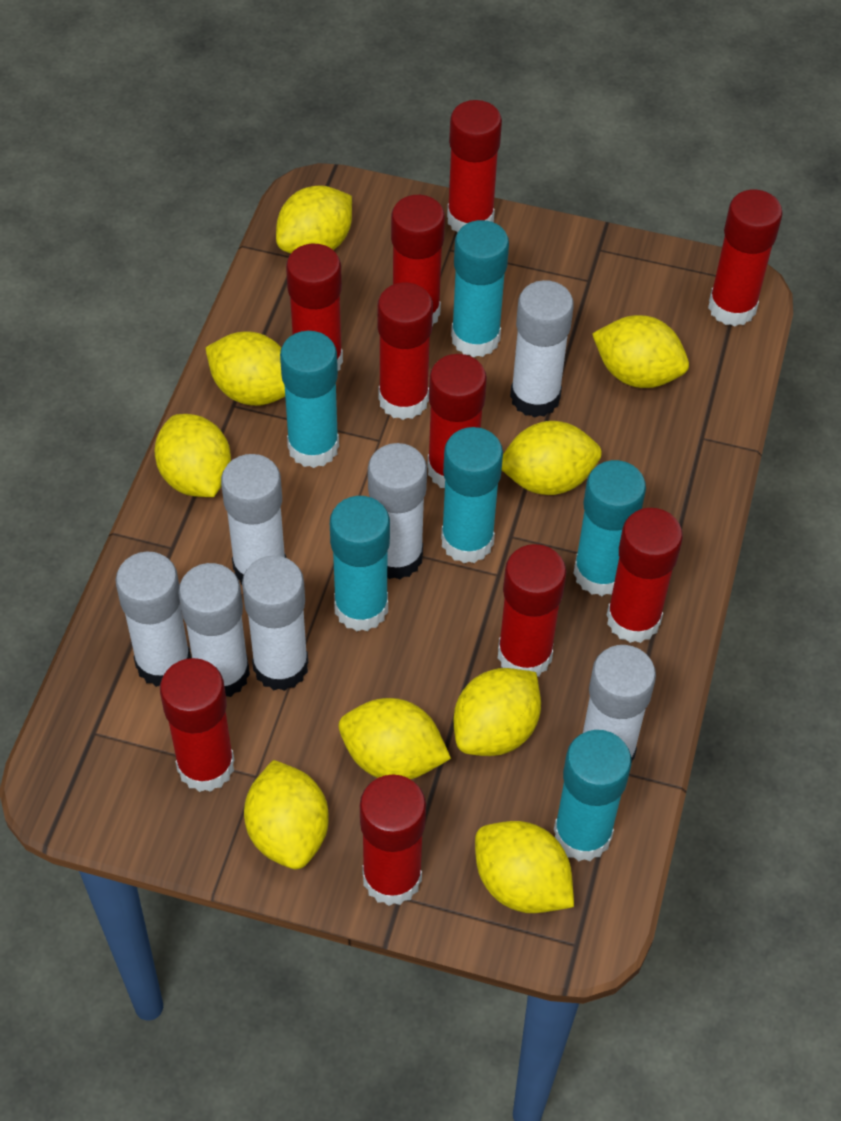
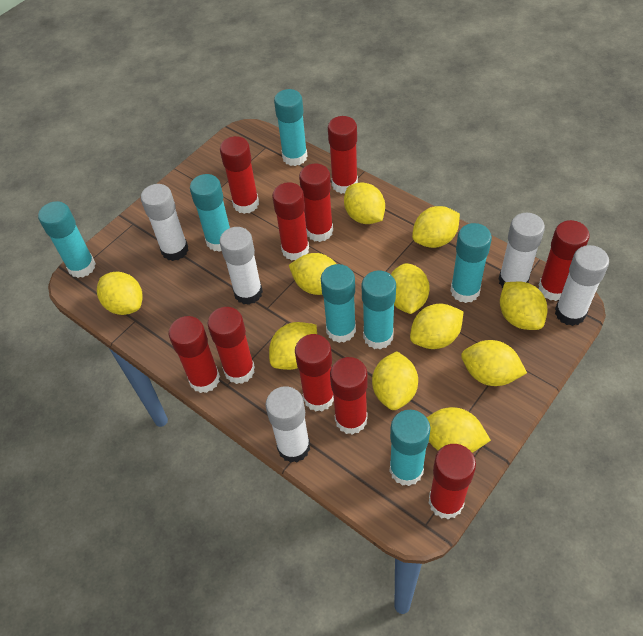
turquoise glue stick: [280,331,339,468] [330,496,390,631] [441,427,503,563] [451,220,509,357] [554,730,632,861] [573,460,646,596] = 6 -> [38,201,96,278] [190,174,230,252] [274,89,308,166] [321,264,356,343] [362,271,396,349] [390,410,430,486] [450,223,492,303] = 7
white glue stick: [116,551,191,687] [178,563,250,697] [221,454,286,585] [242,556,308,691] [368,443,427,580] [510,280,574,417] [583,645,656,760] = 7 -> [141,184,188,261] [220,227,263,305] [265,386,310,463] [499,213,545,288] [555,245,609,326] = 5
yellow lemon: [155,414,231,497] [205,331,285,406] [244,760,329,869] [276,185,352,254] [339,698,451,780] [454,668,541,756] [475,821,574,913] [502,421,602,495] [592,315,689,388] = 9 -> [97,272,143,315] [269,322,317,370] [289,253,336,295] [344,182,385,224] [372,351,418,410] [391,263,430,314] [410,304,464,349] [412,206,460,248] [427,407,491,453] [461,340,527,386] [500,282,548,330] = 11

